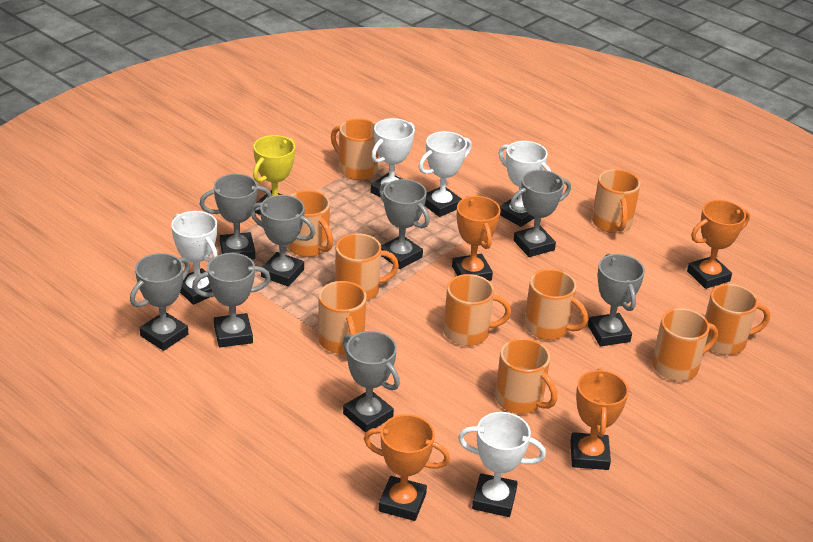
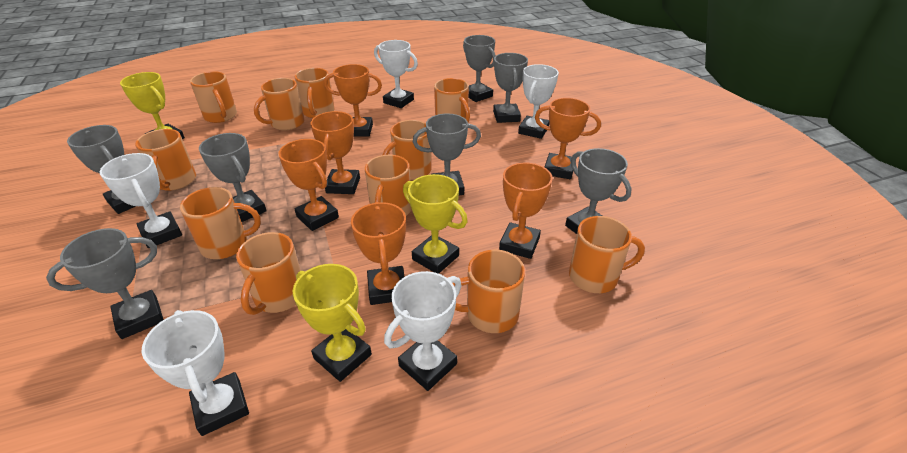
grey trophy: [130,253,190,351] [192,253,271,347] [200,174,272,259] [250,195,315,287] [343,331,400,433] [379,179,430,269] [510,170,571,257] [588,254,645,346] = 8 -> [46,228,164,339] [67,125,136,214] [199,133,267,222] [413,114,481,195] [463,35,496,102] [493,53,528,123] [565,148,632,234] = 7
orange mug: [287,190,333,257] [318,281,367,354] [331,118,379,180] [335,233,399,301] [443,274,511,346] [495,338,557,414] [524,269,588,340] [592,169,641,233] [652,308,718,381] [705,284,770,355] = 10 -> [135,129,196,191] [180,187,261,259] [190,71,237,123] [236,232,301,315] [254,78,304,130] [295,68,334,118] [365,155,411,216] [382,120,432,180] [434,78,470,122] [452,250,525,333] [569,216,645,293] = 11
orange trophy: [364,414,450,521] [452,196,501,281] [570,368,629,470] [687,200,750,289] = 4 -> [279,139,339,231] [310,111,360,194] [324,64,382,137] [351,202,406,305] [499,162,553,259] [535,98,601,179] = 6
yellow trophy: [253,135,295,215] = 1 -> [120,72,185,139] [293,264,372,382] [403,174,468,274] = 3

